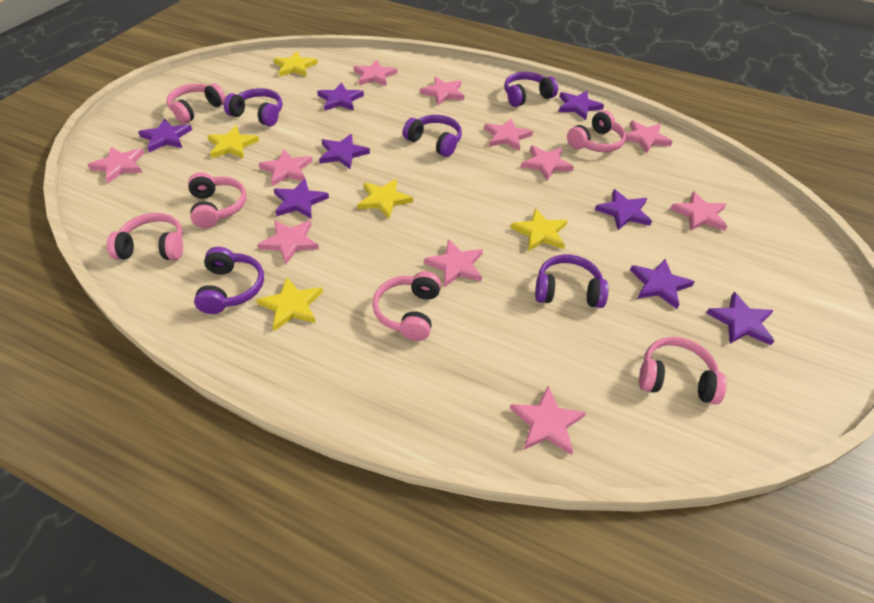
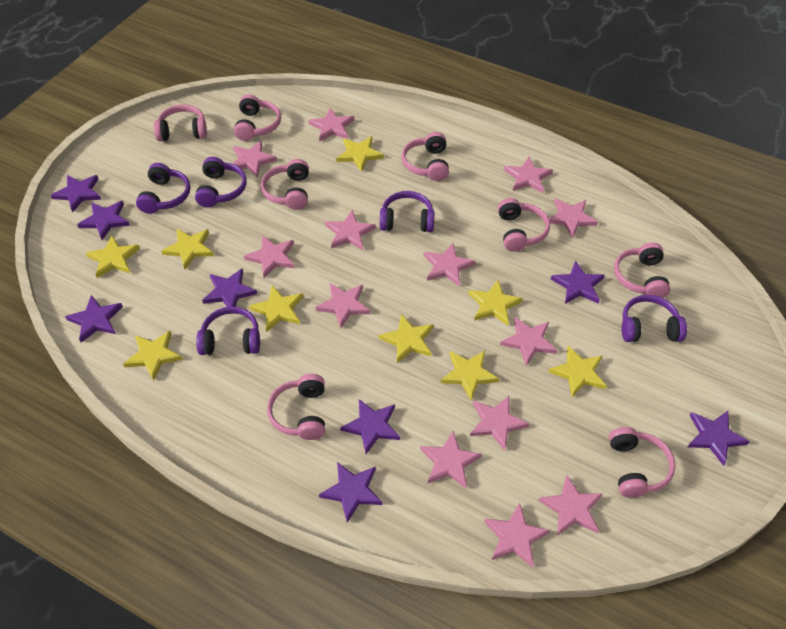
pink headphones: [107,213,183,260] [167,84,226,124] [188,172,247,228] [372,271,441,341] [567,110,626,152] [639,337,727,405] = 6 -> [154,104,207,141] [234,94,281,141] [261,159,309,210] [267,374,325,440] [402,132,449,181] [498,198,550,252] [609,427,675,498] [614,243,670,298] = 8
pink star: [88,147,145,183] [257,220,319,264] [258,150,313,186] [354,60,397,86] [420,77,464,105] [424,239,483,288] [484,119,533,151] [510,386,586,455] [521,145,574,181] [625,120,673,153] [670,191,727,231] = 11 -> [230,140,277,177] [244,235,295,278] [308,108,354,142] [315,283,370,328] [325,210,376,250] [420,431,482,489] [424,243,475,287] [470,396,529,451] [484,503,550,568] [500,317,558,366] [504,157,553,193] [539,475,603,536] [549,198,598,238] = 13
yellow star: [207,125,259,159] [256,277,323,331] [274,51,318,77] [357,179,413,219] [511,208,568,251] = 5 -> [86,236,140,278] [123,331,183,380] [161,229,214,269] [249,285,303,332] [336,136,384,172] [379,314,433,363] [441,351,499,400] [468,280,523,325] [549,346,607,397] = 9

